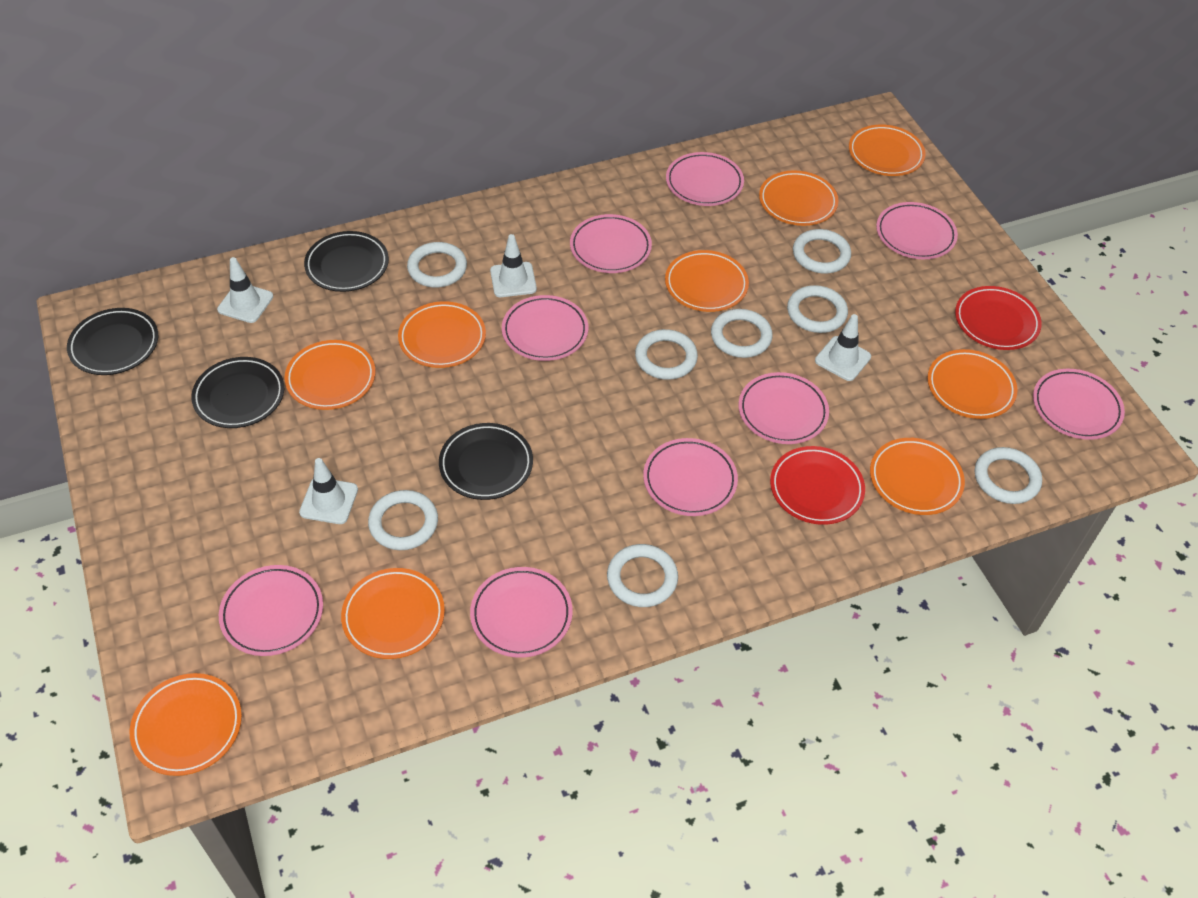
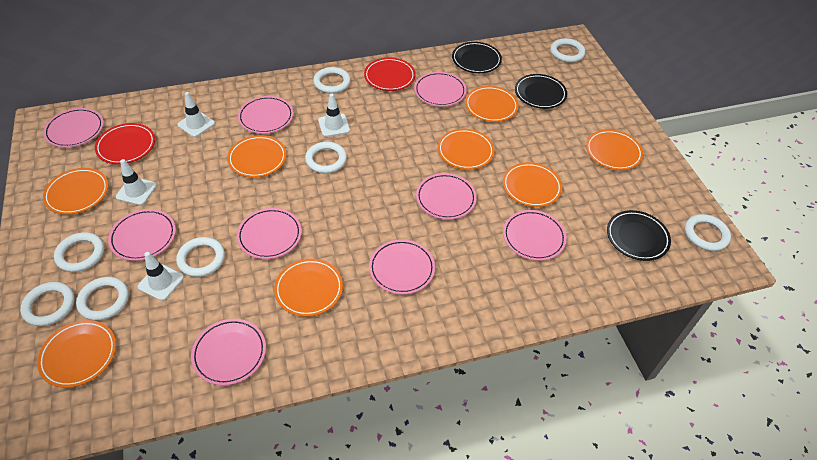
black plate: [67,308,158,375] [191,357,284,428] [304,231,389,292] [439,423,533,500] = 4 -> [452,42,502,73] [515,74,567,109] [607,210,671,261] = 3
orange plate: [130,673,242,776] [285,340,376,410] [341,568,445,659] [398,301,486,368] [665,250,749,312] [759,170,838,226] [849,125,925,176] [870,438,965,515] [927,349,1017,419] = 9 -> [37,320,116,388] [43,168,108,215] [227,135,287,178] [274,259,343,317] [438,129,495,170] [465,86,518,122] [503,162,562,207] [586,129,643,170] = 8

